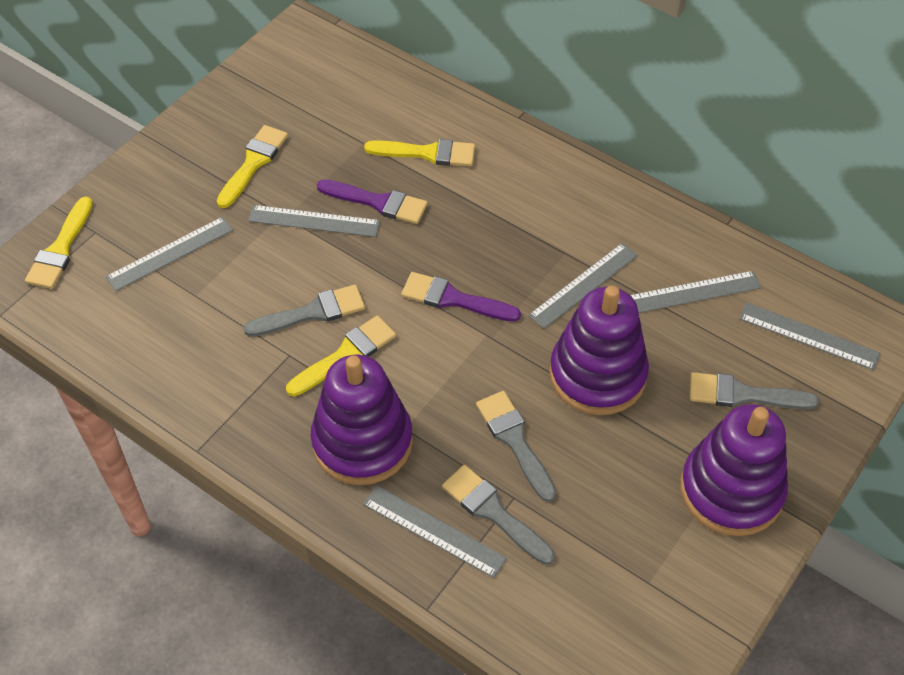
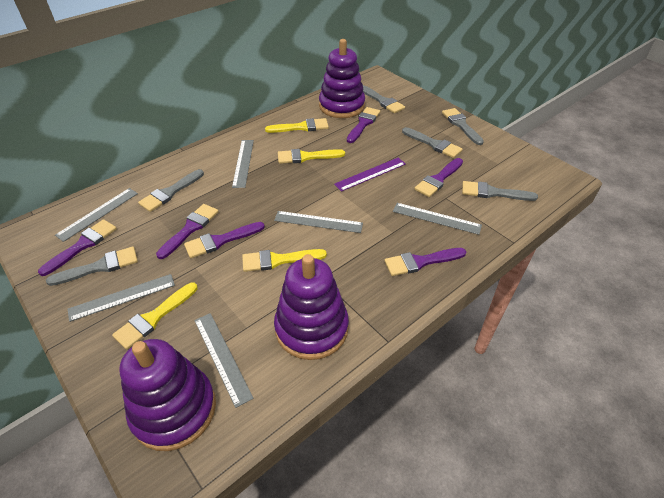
grey brush: [243,285,365,337] [442,465,555,565] [476,391,556,502] [690,372,819,409] = 4 -> [46,247,138,286] [138,169,204,212] [363,85,405,113] [402,127,463,158] [442,108,484,145] [462,181,538,201] = 6
purple brush: [317,179,428,224] [401,272,521,322] = 2 -> [38,219,117,276] [156,204,219,259] [184,222,265,258] [347,107,380,143] [384,248,467,276] [414,158,463,197] = 6
purple ruler: none = 0 -> [334,158,406,192] = 1

